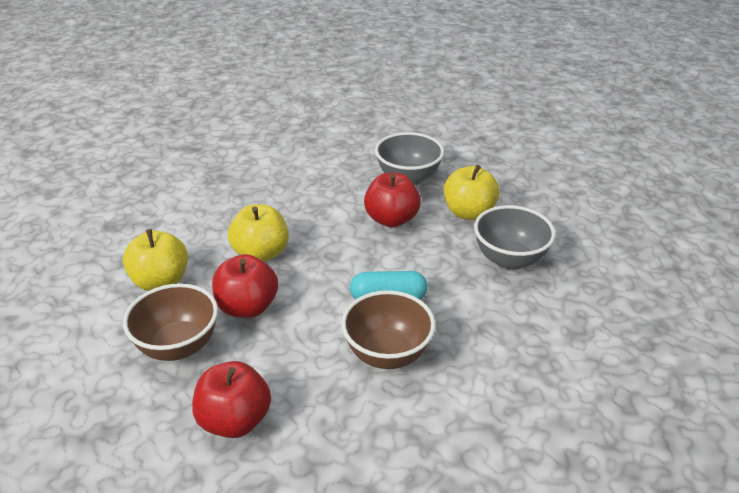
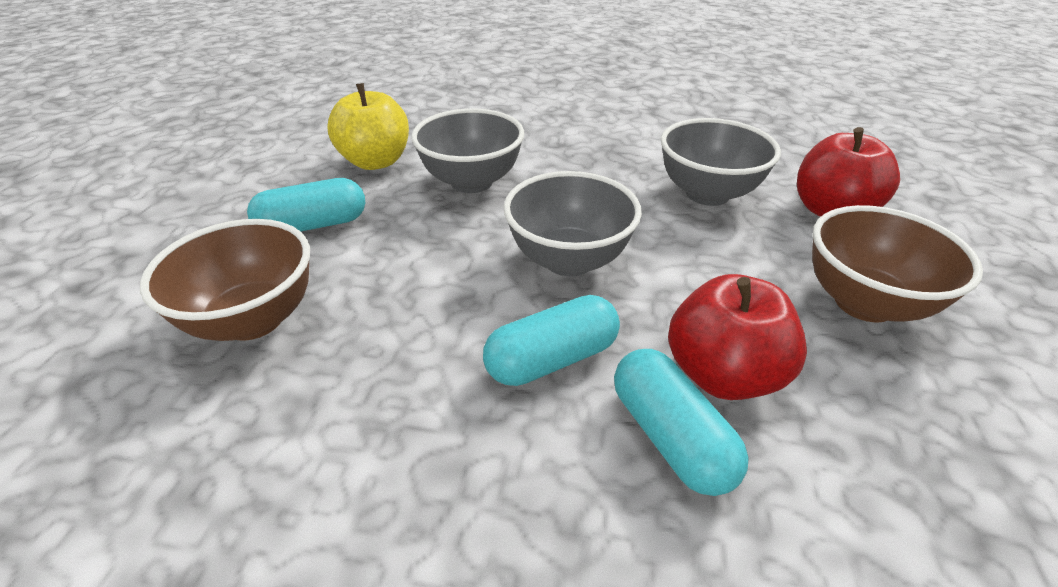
grey bowl: [375,132,444,185] [474,205,556,270] = 2 -> [411,109,524,193] [503,171,642,276] [661,118,781,206] = 3
red apple: [192,361,271,438] [212,254,278,318] [364,173,421,228] = 3 -> [668,274,807,400] [797,127,900,217] = 2
turquoise capsule: [350,271,428,300] = 1 -> [247,178,365,231] [483,295,620,386] [614,349,749,496] = 3
yellow apple: [123,229,188,291] [228,204,289,262] [444,165,500,220] = 3 -> [328,83,409,170] = 1

